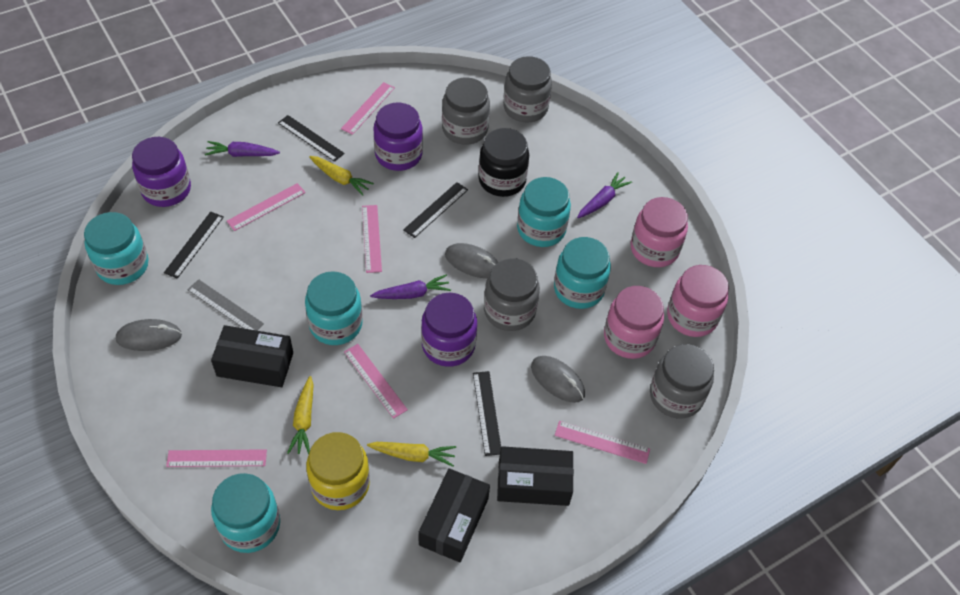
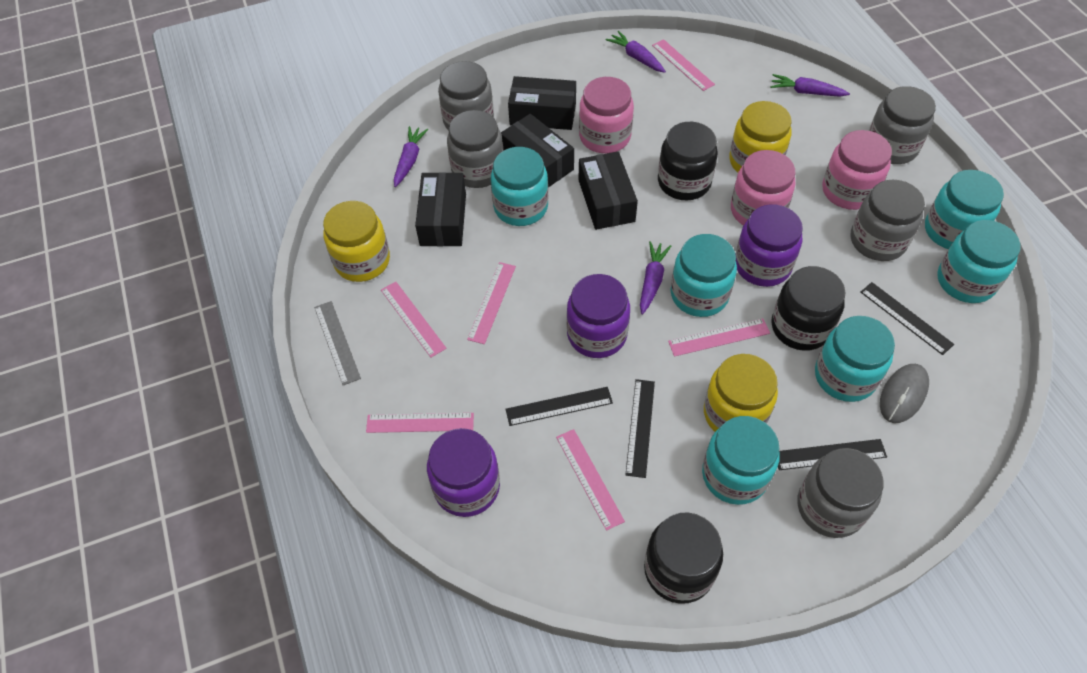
black box: [211,325,293,387] [419,468,490,562] [497,446,574,506] = 3 -> [415,172,466,246] [501,114,574,187] [508,76,576,130] [579,151,638,230] = 4
black jar: [479,128,529,197] = 1 -> [644,512,723,604] [658,122,718,200] [771,266,846,351] = 3
grey jar: [442,78,490,145] [484,258,540,331] [503,56,552,122] [650,344,714,418] = 4 -> [438,61,494,131] [447,110,503,188] [797,448,884,538] [851,180,925,261] [869,86,936,164] = 5
grey mouse: [116,319,182,351] [445,243,498,278] [531,356,585,403] = 3 -> [880,364,929,423] = 1
purple carrot: [205,141,280,157] [370,274,451,299] [577,172,632,218] = 3 -> [394,126,428,187] [606,31,666,73] [640,241,671,315] [770,74,850,97] = 4
turquoise jar: [84,212,149,285] [211,473,280,553] [305,271,363,345] [517,177,571,247] [554,237,611,309] = 5 -> [491,147,548,226] [671,234,737,317] [702,416,780,505] [815,316,895,402] [925,170,1004,249] [937,220,1021,303] = 6
yellow carrot: [287,376,314,455] [309,156,374,196] [367,442,456,467] = 3 -> none = 0
yellow jar: [306,432,370,510] = 1 -> [323,201,390,282] [704,354,778,432] [729,101,791,172] = 3

